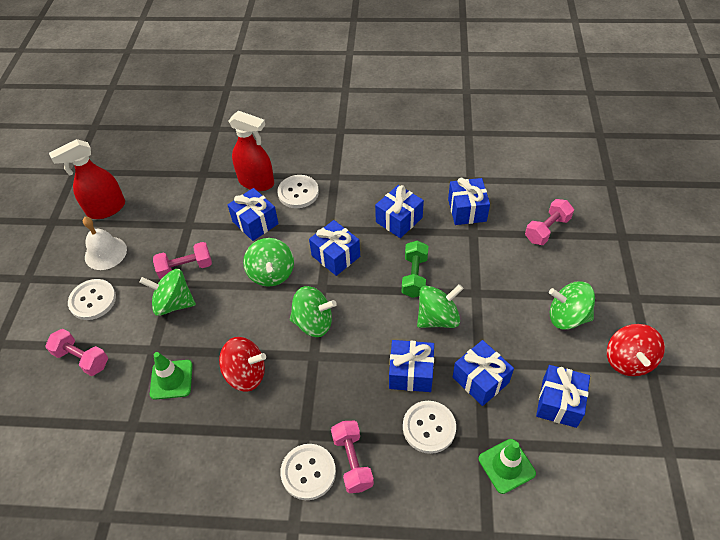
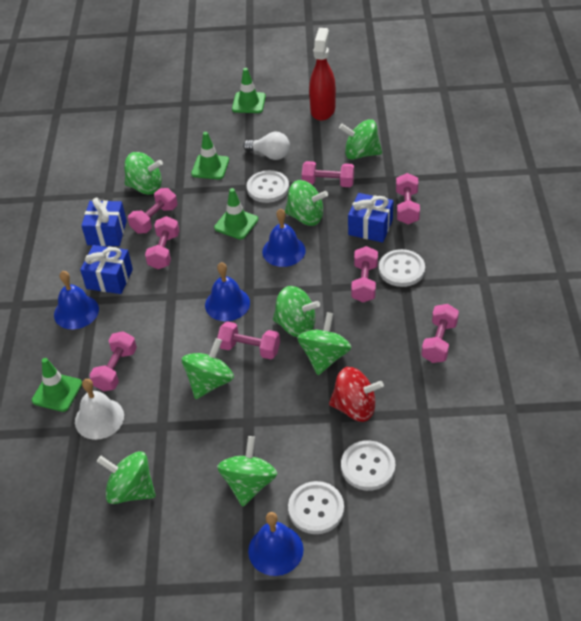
blue bell: none = 0 -> [54,271,99,329] [205,262,250,321] [248,512,304,576] [262,209,306,267] = 4
blue gift: [228,188,279,241] [309,220,360,276] [375,185,424,238] [389,340,434,392] [448,178,490,225] [453,340,514,406] [536,365,590,428] = 7 -> [80,245,133,294] [81,198,127,246] [348,193,394,243] = 3
green dumbbell: [402,240,428,298] = 1 -> none = 0
green spinning top: [139,269,196,316] [243,238,294,287] [290,286,337,337] [417,284,464,328] [549,281,595,330] = 5 -> [97,451,156,504] [124,152,163,195] [182,338,234,399] [217,436,278,507] [273,286,320,337] [285,180,328,226] [297,312,351,375] [339,119,382,160] = 8
green traffic cone: [150,352,193,400] [479,439,536,494] = 2 -> [32,358,82,412] [191,132,229,179] [214,188,258,240] [232,68,266,113] = 4
pink dumbbell: [45,329,108,376] [153,242,212,279] [331,421,374,494] [525,199,574,245] = 4 -> [90,331,137,391] [128,188,177,234] [145,216,179,269] [217,321,280,359] [302,161,354,187] [351,246,378,302] [396,173,420,224] [421,304,459,363] = 8
red spinning top: [219,337,266,392] [607,324,665,376] = 2 -> [329,367,384,422] = 1
red spray bottle: [49,139,125,219] [229,110,274,191] = 2 -> [309,28,336,121] = 1
white light bulb: none = 0 -> [243,132,290,160] = 1

